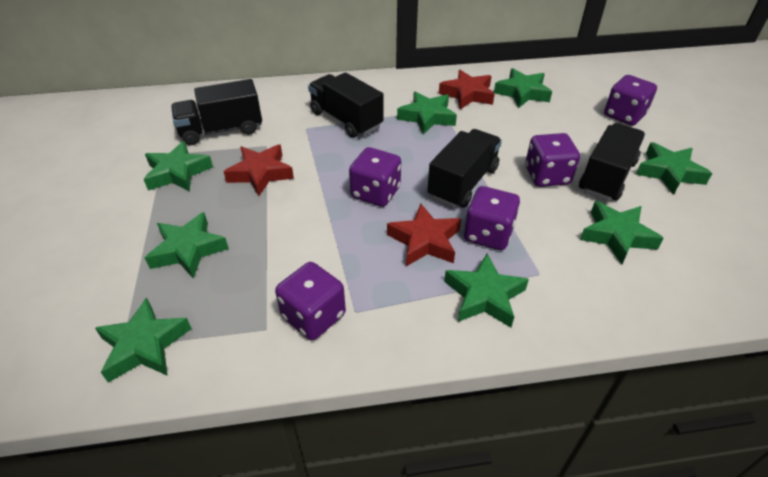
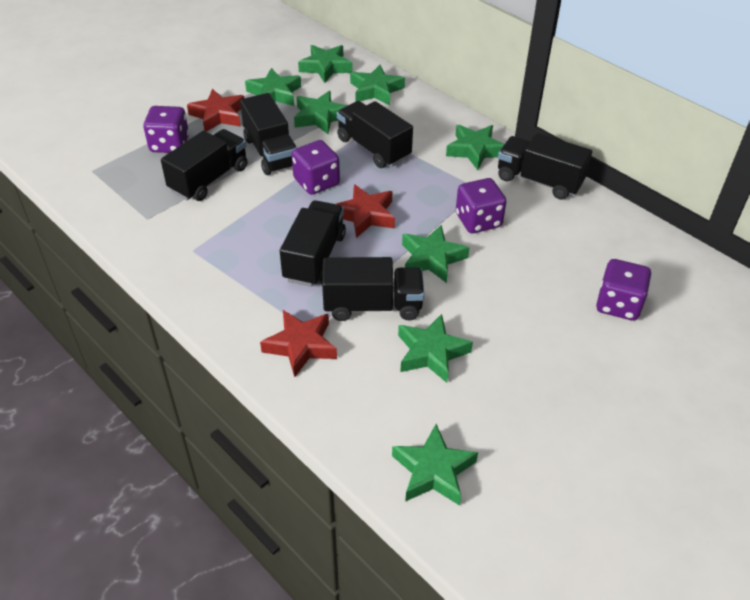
black truck: [171,79,262,145] [308,72,383,138] [427,129,502,208] [579,123,645,201] = 4 -> [161,129,247,201] [240,93,297,175] [280,200,346,287] [322,257,424,321] [337,101,413,168] [498,133,592,200] = 6
purple dice: [275,262,346,340] [349,147,401,207] [464,186,520,250] [525,133,580,187] [604,75,657,126] = 5 -> [143,106,189,153] [292,140,340,195] [456,178,507,233] [596,259,651,321] = 4

